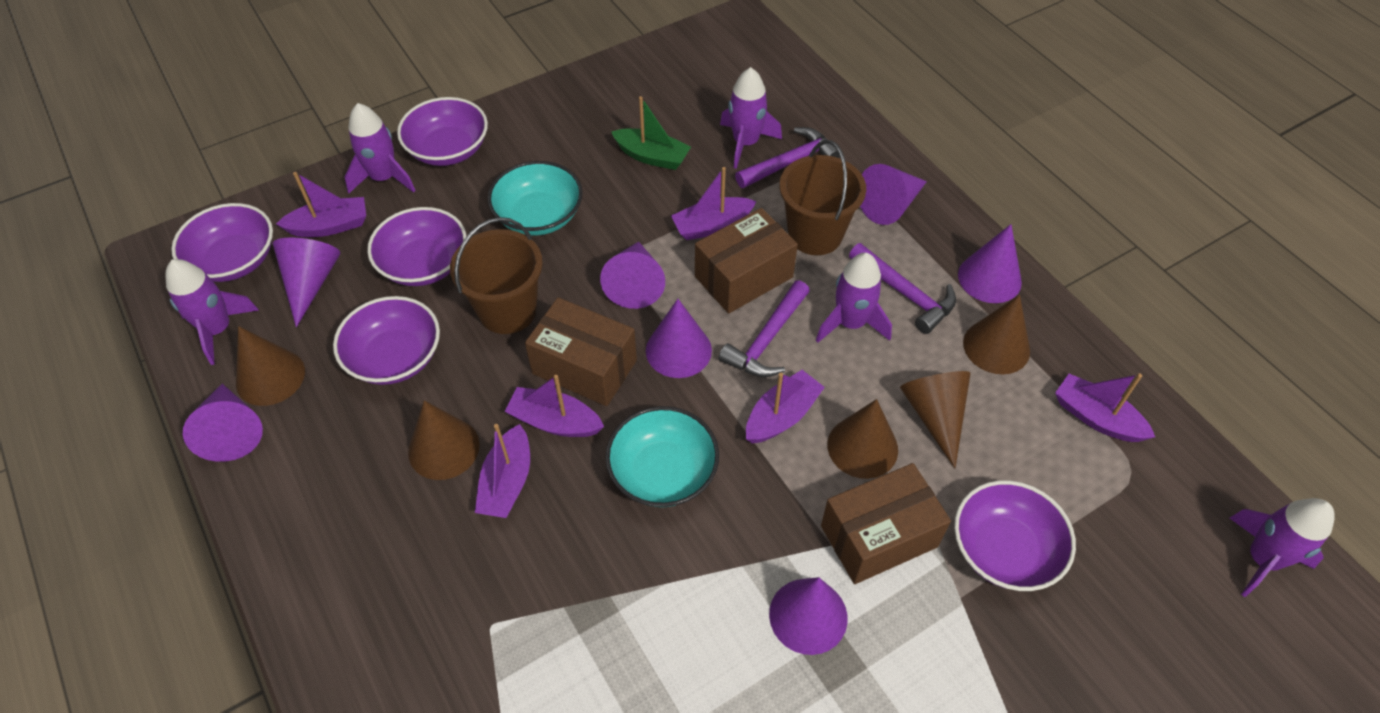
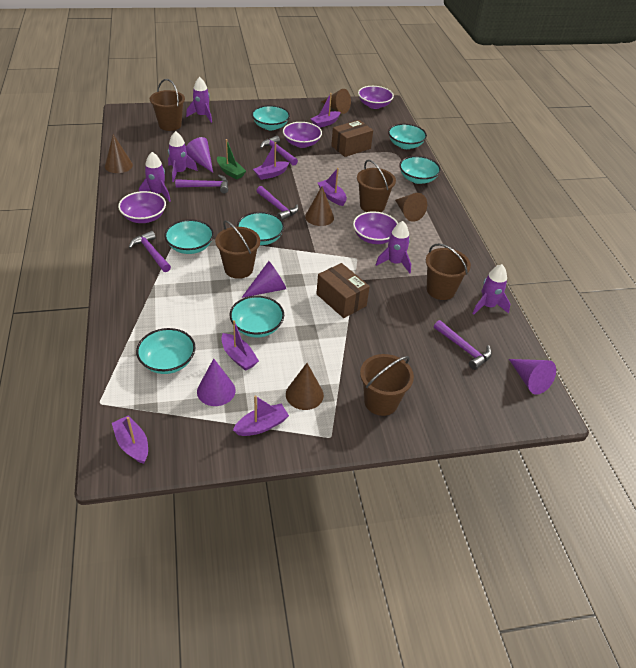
brown box: [525,297,637,406] [695,208,798,314] [821,463,951,584] = 3 -> [316,263,370,318] [331,120,373,157] = 2
brown bucket: [450,217,543,334] [780,140,866,255] = 2 -> [150,79,185,131] [215,220,260,279] [357,160,396,212] [360,354,414,416] [426,244,471,300] = 5
purple bowl: [171,203,273,282] [333,296,440,385] [367,207,467,286] [397,97,488,166] [954,480,1076,591] = 5 -> [118,191,166,223] [283,122,322,148] [353,211,398,244] [358,86,394,109] = 4
purple cone: [183,384,263,462] [273,237,340,327] [600,242,665,309] [646,299,712,378] [769,577,848,655] [860,164,927,225] [958,224,1022,303] = 7 -> [186,137,213,173] [197,359,236,406] [241,261,286,298] [509,359,556,395] = 4
purple hammer: [719,280,810,377] [735,127,840,188] [849,243,956,334] = 3 -> [128,231,171,272] [175,175,228,193] [256,186,298,220] [260,136,298,166] [434,320,492,370] = 5
turquoise bowl: [488,161,583,236] [605,406,719,507] = 2 -> [136,328,196,374] [164,219,214,254] [230,296,284,338] [237,212,284,245] [252,105,290,130] [388,124,427,149] [399,156,441,184] = 7

